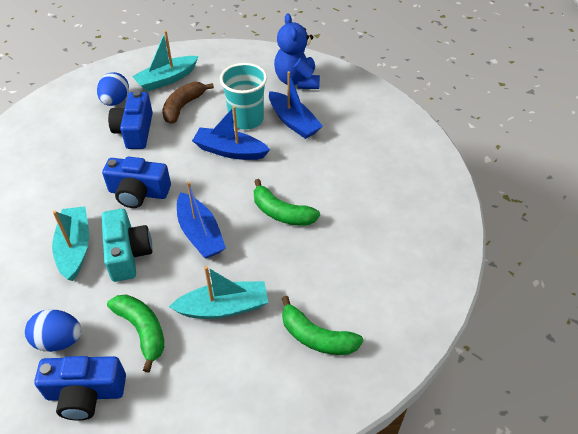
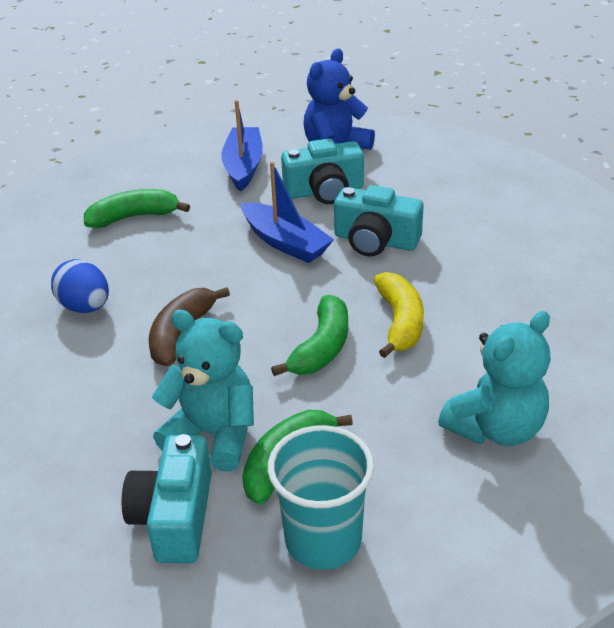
blue boat: [177,182,226,259] [192,106,270,160] [269,71,323,139] = 3 -> [221,100,263,192] [241,161,334,263] = 2
blue camera: [34,356,126,421] [102,157,171,208] [108,91,153,149] = 3 -> none = 0
blue egg: [25,310,82,352] [97,72,129,106] = 2 -> [51,259,109,313] = 1
turquoise boat: [52,206,89,281] [132,31,198,91] [169,266,268,319] = 3 -> none = 0
turquoise camera: [101,209,152,282] = 1 -> [122,434,212,564] [281,138,364,204] [334,185,424,257] = 3
turquoise teddy bear: none = 0 -> [152,309,254,472] [438,311,551,446] = 2
yellow banana: none = 0 -> [374,272,424,358] = 1

